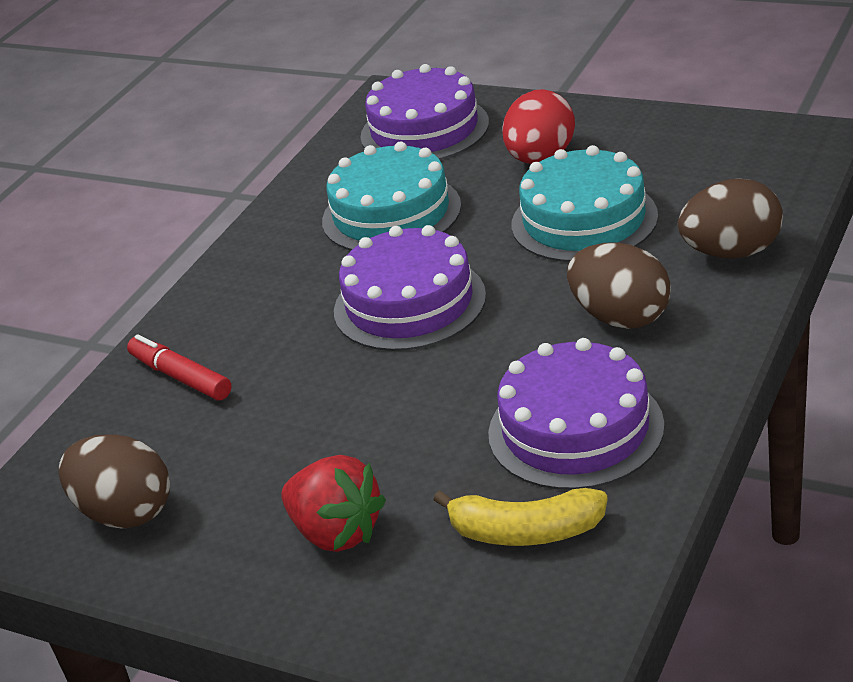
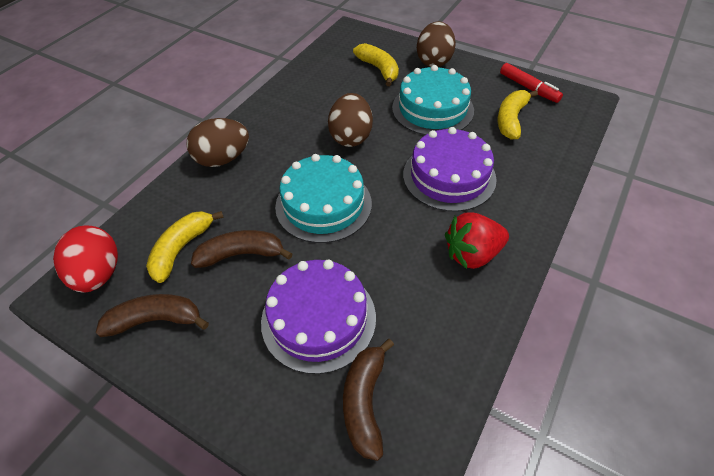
brown banana: none = 0 -> [95,294,209,337] [191,230,292,268] [343,339,394,461] = 3
purple cake: [334,225,486,351] [360,64,489,160] [488,338,665,490] = 3 -> [261,260,376,374] [403,127,497,212] = 2
yellow banana: [433,488,608,546] = 1 -> [146,211,224,283] [353,43,399,86] [497,90,538,139] = 3

